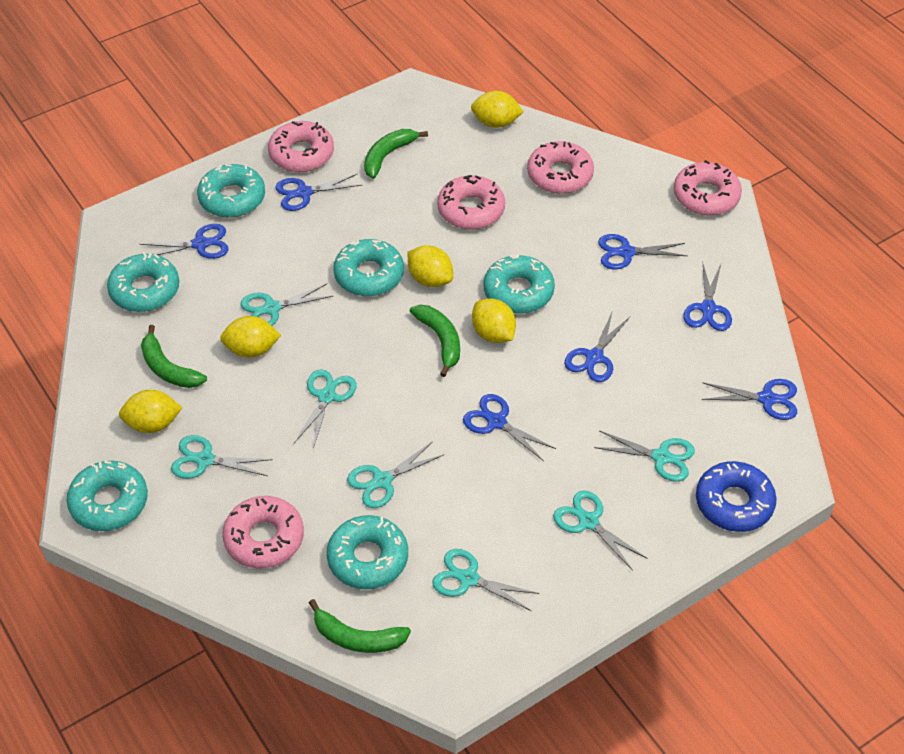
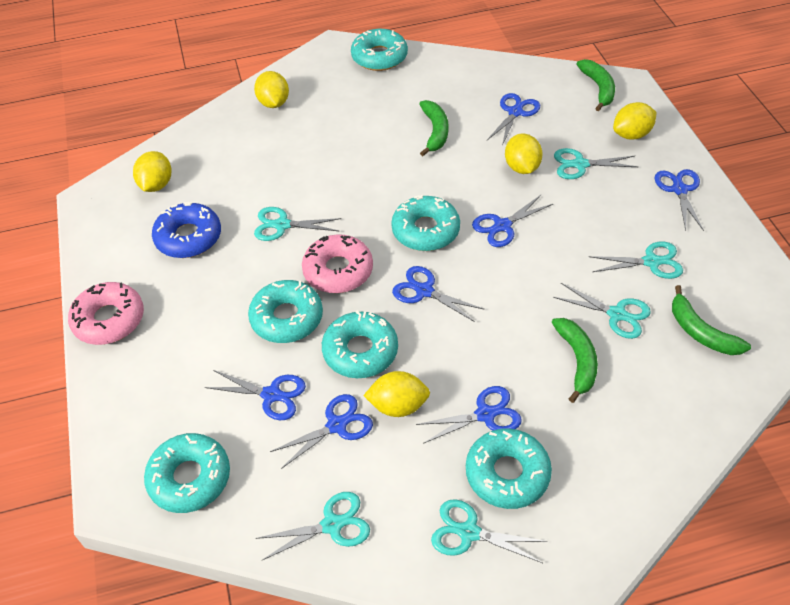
pink donut: [222,496,304,569] [268,121,334,172] [437,175,505,229] [527,141,594,194] [674,160,742,215] = 5 -> [68,282,144,345] [302,235,373,293] = 2
turquoise scissors: [171,435,273,479] [240,284,333,326] [294,369,357,449] [347,441,443,508] [432,549,539,611] [553,490,648,571] [594,431,695,482] = 7 -> [254,207,341,241] [256,492,370,560] [431,499,547,563] [553,283,651,339] [554,148,638,179] [589,241,683,279] = 6

